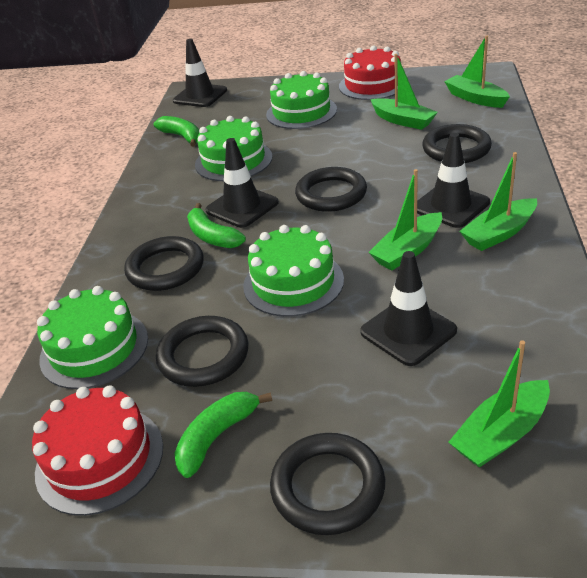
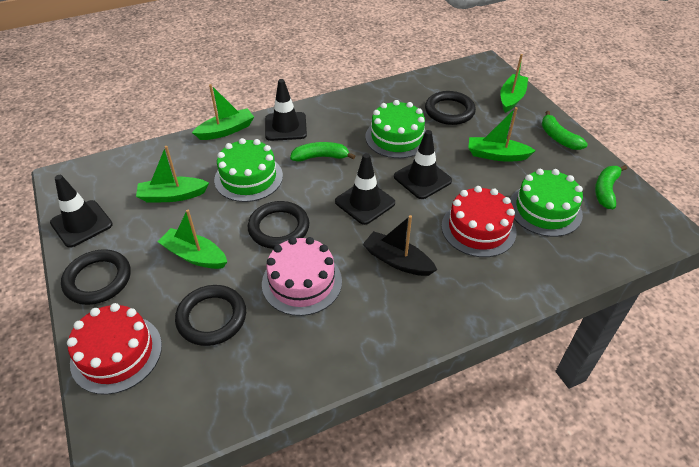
black boat: none = 0 -> [363,215,437,276] = 1
black ring: [124,236,204,291] [156,316,248,387] [270,433,385,535] [295,167,367,212] [422,124,492,163] = 5 -> [61,249,131,305] [175,285,246,346] [248,201,309,249] [425,91,476,125] = 4
green cake: [37,286,148,389] [195,116,273,181] [243,225,344,317] [266,71,337,129] = 4 -> [214,138,283,202] [365,100,426,158] [510,169,583,237] = 3
pink cake: none = 0 -> [262,237,342,316] = 1

